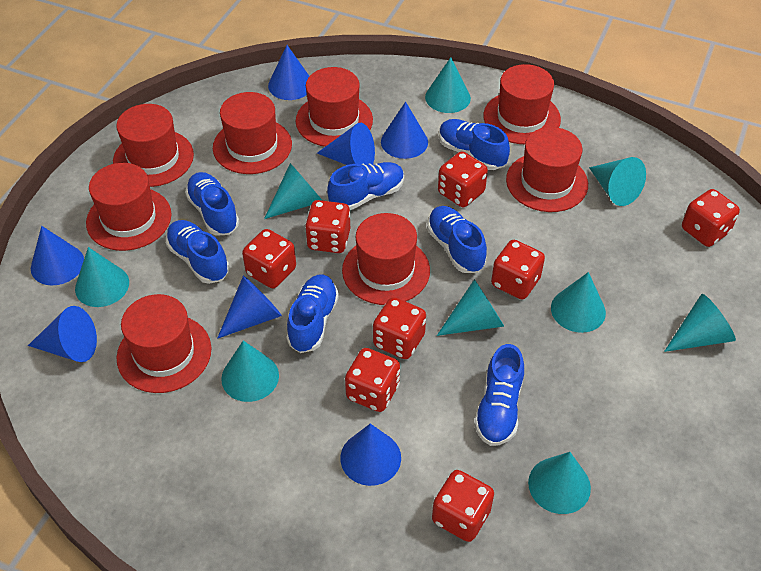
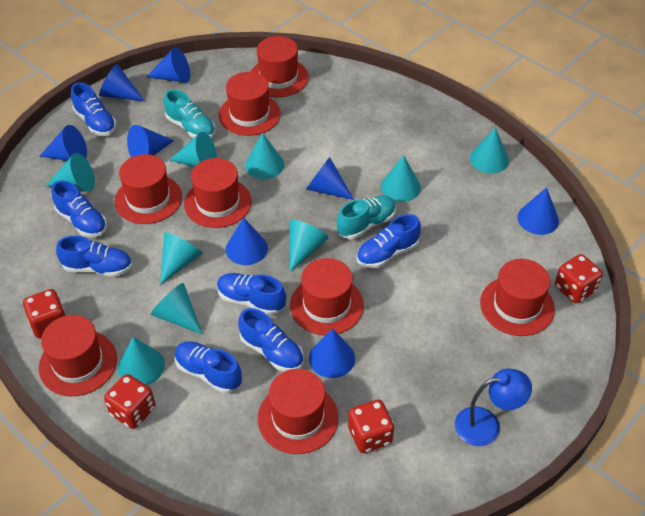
blue cone: [28,306,97,362] [31,226,84,286] [217,276,282,339] [268,45,309,100] [317,123,375,165] [340,424,401,486] [381,102,428,159] = 7 -> [40,125,87,161] [99,64,144,101] [127,125,174,157] [147,47,190,83] [226,217,268,265] [306,157,354,200] [309,328,355,378] [518,187,559,235] = 8
blue lamp: none = 0 -> [455,368,532,446] = 1
red dice: [242,229,296,289] [305,200,351,253] [345,348,400,412] [373,297,426,359] [432,470,494,542] [438,151,488,207] [491,240,545,299] [682,189,740,247] = 8 -> [23,289,66,339] [104,374,155,429] [348,400,394,453] [555,254,603,303] = 4
turquoise shoe: none = 0 -> [164,89,215,138] [337,195,396,239] = 2

